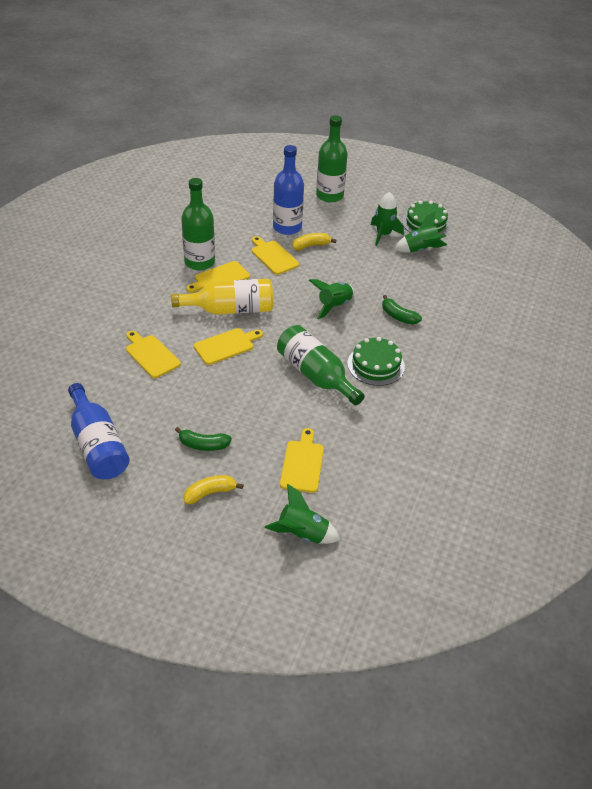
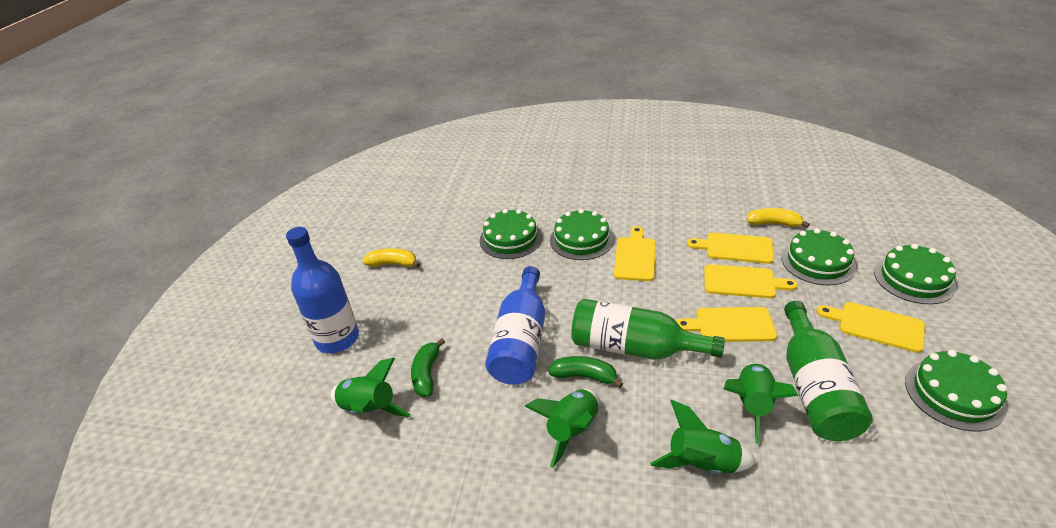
green bottle: [181,178,215,271] [277,325,365,405] [316,115,348,203] = 3 -> [571,299,725,360] [784,301,873,441] = 2
green cake: [347,337,405,386] [402,201,450,235] = 2 -> [479,209,542,259] [550,209,614,260] [781,228,856,285] [874,244,956,304] [905,350,1007,431] = 5
yellow bottle: [171,279,273,315] = 1 -> none = 0

